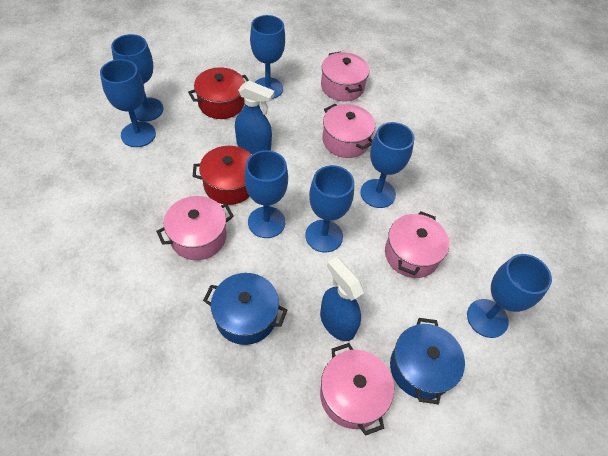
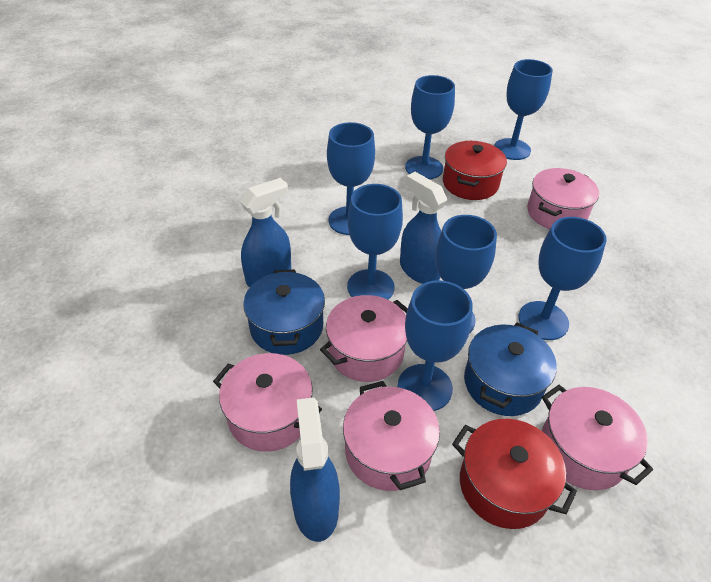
blue spray bottle: [235,81,275,154] [320,257,364,341] = 2 -> [240,178,291,287] [290,398,340,542] [400,172,447,284] = 3

